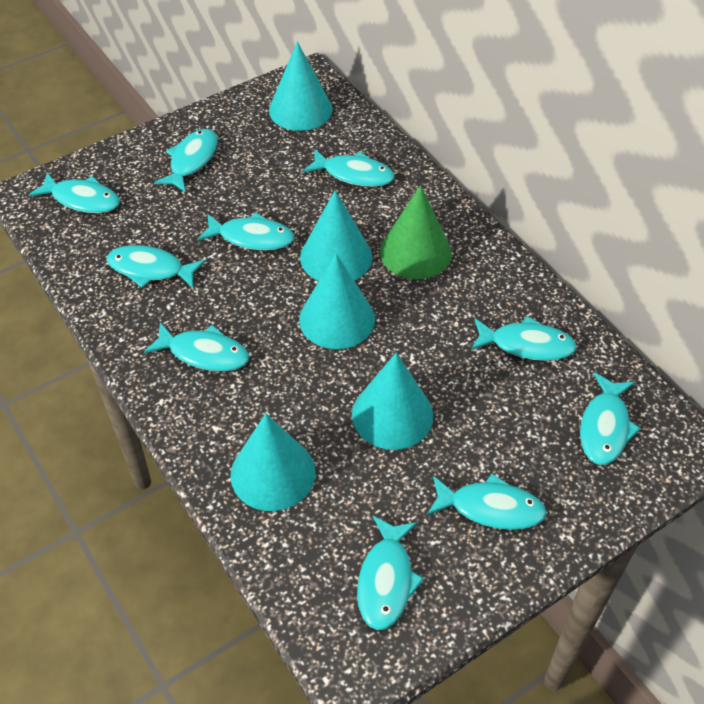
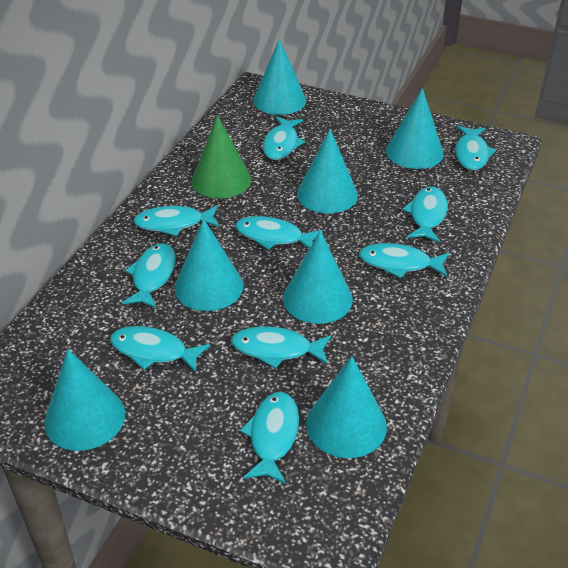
turquoise cone: [230,413,316,511] [269,42,333,131] [299,254,375,349] [300,191,372,281] [352,353,433,450] = 5 -> [44,349,125,451] [174,219,244,311] [253,39,306,115] [283,230,353,324] [297,129,358,213] [306,356,387,458] [386,88,444,169] = 7

